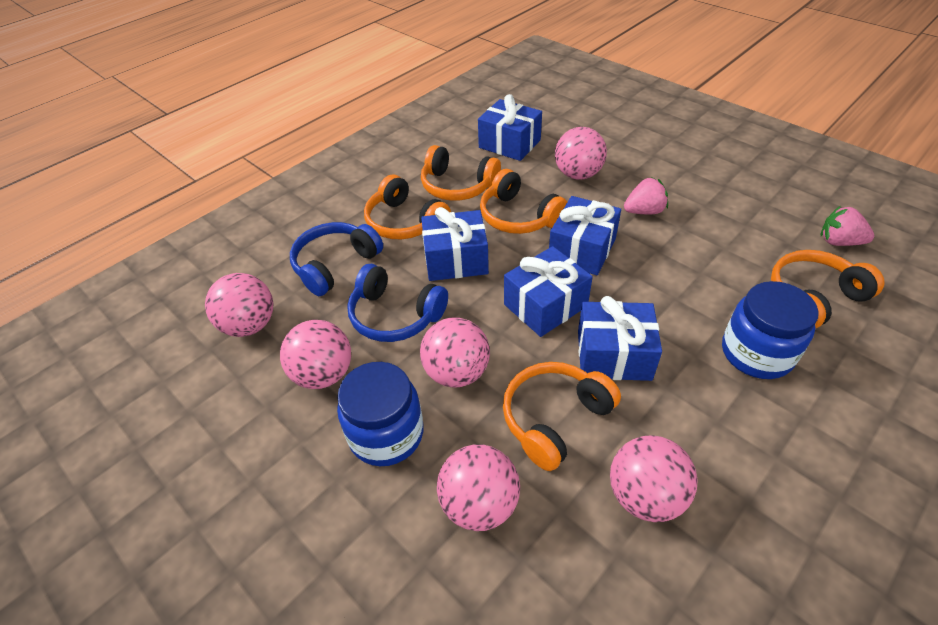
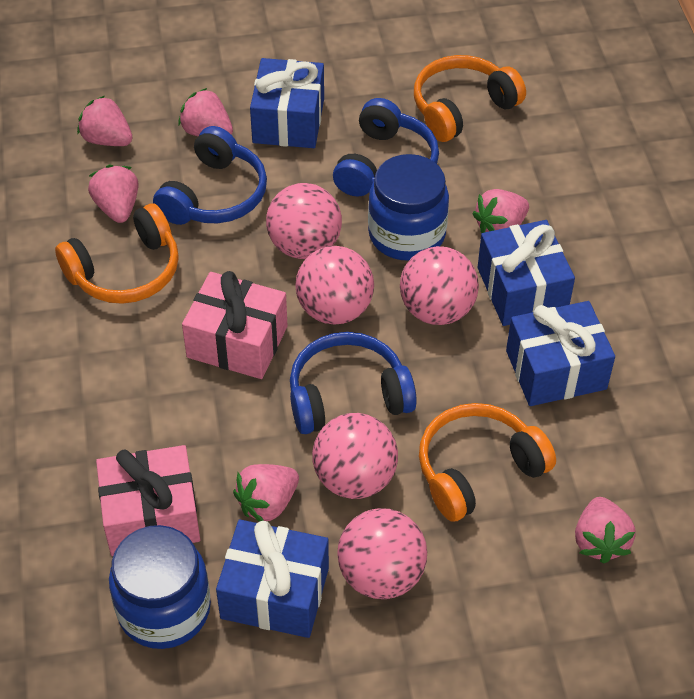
blue gift: [421,207,489,281] [478,94,542,161] [504,246,593,337] [549,196,621,275] [578,296,662,381] = 5 -> [216,520,329,638] [250,58,324,148] [477,220,575,326] [506,301,615,406] = 4
blue headphones: [290,222,383,296] [347,263,448,342] = 2 -> [153,126,267,225] [290,332,417,434] [333,98,439,196] = 3
orange headphones: [364,175,451,239] [421,145,501,201] [480,169,567,234] [503,362,621,471] [771,250,885,328] = 5 -> [55,203,179,304] [414,55,526,142] [419,403,556,521] = 3
pink ball: [205,273,273,337] [280,320,351,389] [420,317,490,387] [437,444,520,531] [555,127,607,180] [610,435,698,522] = 6 -> [266,183,342,259] [295,246,374,325] [312,413,398,499] [337,508,427,599] [400,246,479,325] = 5
pink gift: none = 0 -> [96,445,200,556] [182,271,288,379] = 2
pink strawberry: [624,177,668,214] [821,206,874,246] = 2 -> [77,96,133,146] [88,165,139,223] [178,88,233,136] [233,464,299,522] [472,189,529,233] [575,497,636,564] = 6

